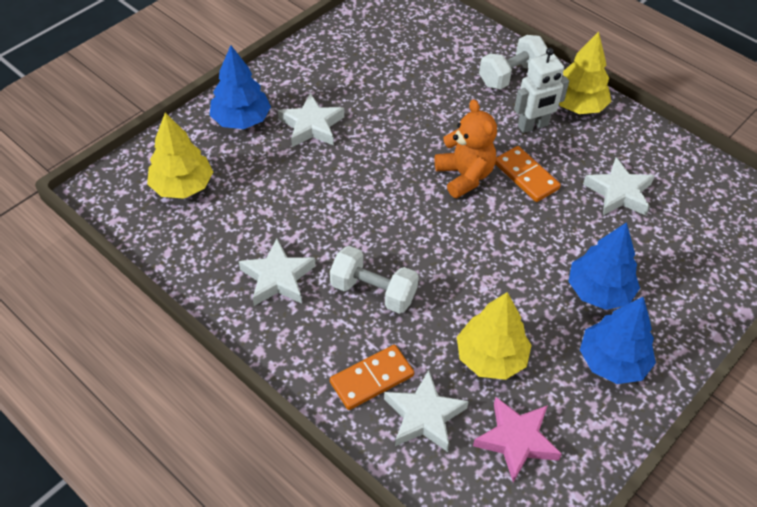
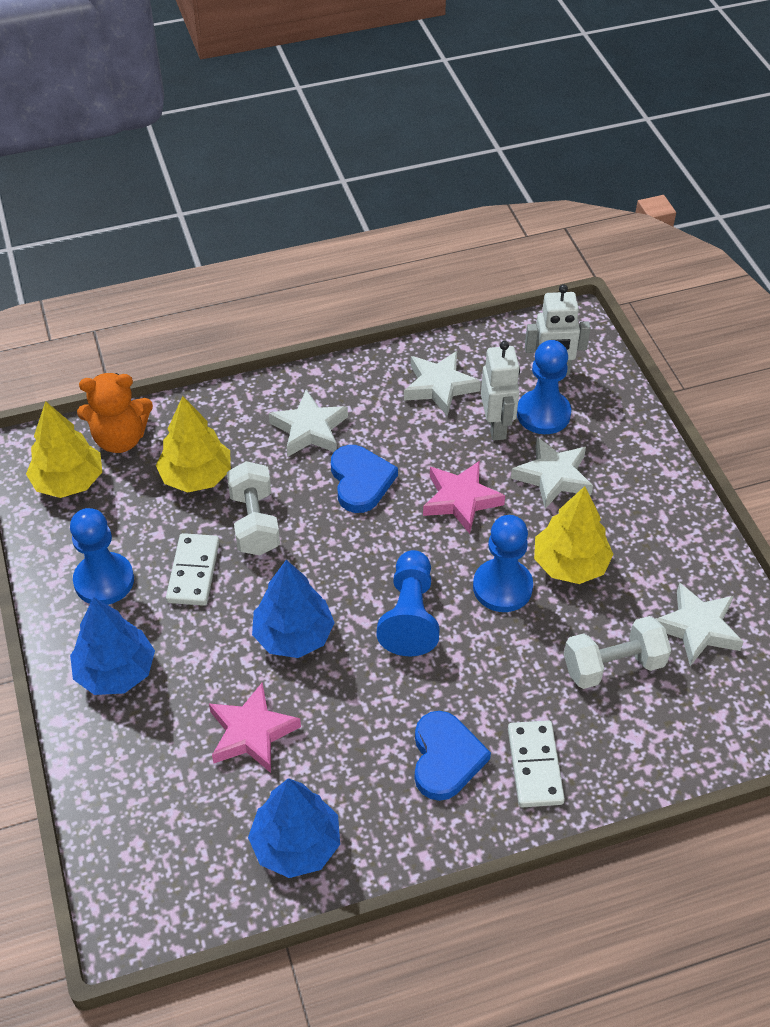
blue heart: none = 0 -> [331,445,398,513] [415,711,491,801] = 2
blue pawn: none = 0 -> [70,508,134,605] [377,550,440,656] [473,515,533,612] [517,340,571,434] = 4
orange domino: [330,345,414,410] [495,146,561,202] = 2 -> none = 0
pink star: [473,397,562,482] = 1 -> [209,683,301,773] [423,461,505,534] = 2
white domino: none = 0 -> [166,533,220,606] [508,720,565,807] = 2
white robot: [514,48,569,133] = 1 -> [481,341,520,441] [525,284,591,375] = 2

